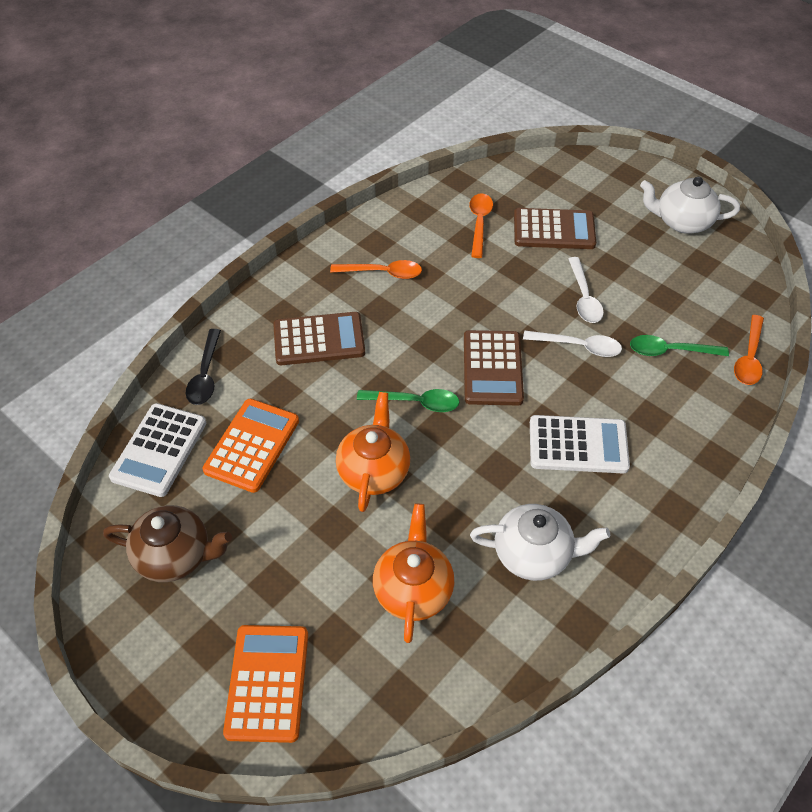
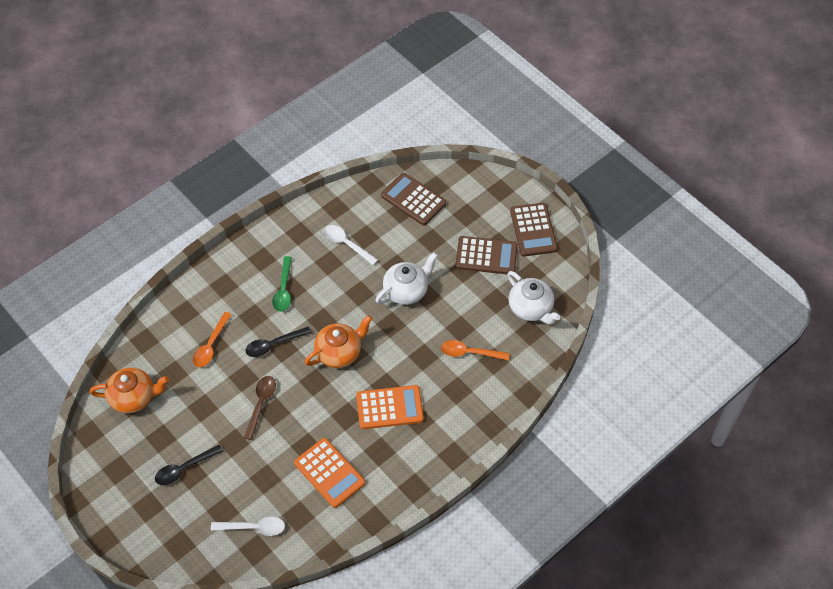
black spoon: [186,329,221,405] = 1 -> [155,445,223,485] [245,326,311,357] = 2
brown spoon: none = 0 -> [244,376,276,440] = 1
brown teapot: [103,505,232,582] = 1 -> none = 0
green spoon: [357,389,459,412] [630,335,729,356] = 2 -> [272,256,292,312] = 1
orange spoon: [330,260,422,279] [469,194,493,258] [734,315,764,385] = 3 -> [193,312,232,367] [441,340,510,361] = 2
white calculator: [109,403,206,497] [530,415,630,474] = 2 -> none = 0

